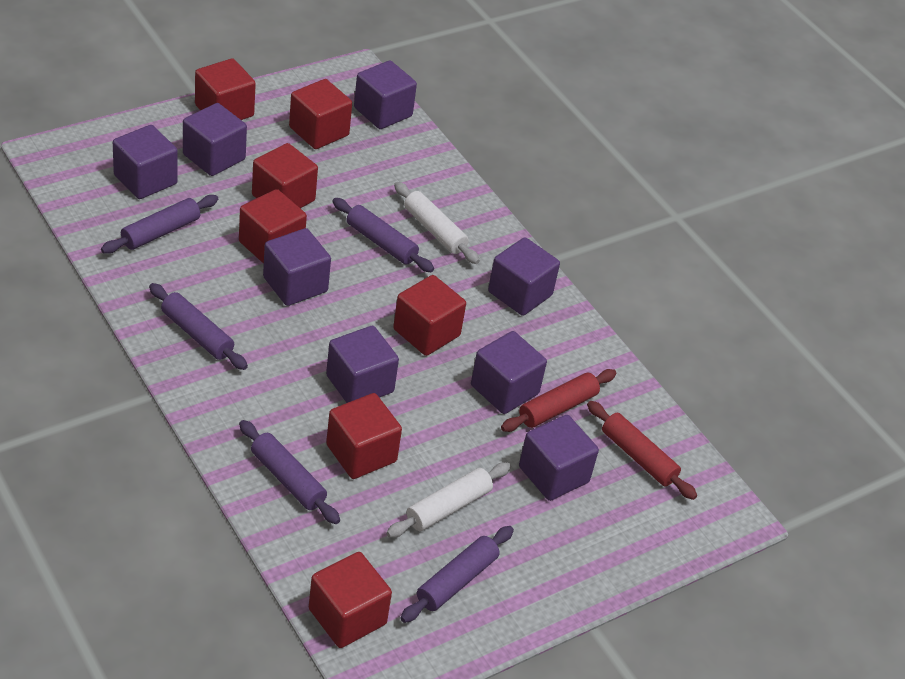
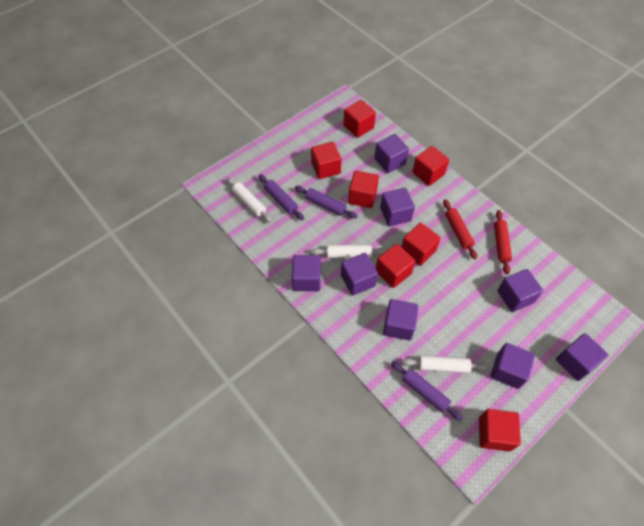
purple rolling pin: [101,195,218,254] [149,283,248,370] [239,420,340,524] [332,198,434,272] [400,526,514,623] = 5 -> [259,174,304,220] [295,186,357,218] [391,361,463,421] = 3
white rolling pin: [386,462,511,538] [394,182,480,264] = 2 -> [227,177,272,223] [312,245,387,258] [402,355,488,373] = 3

